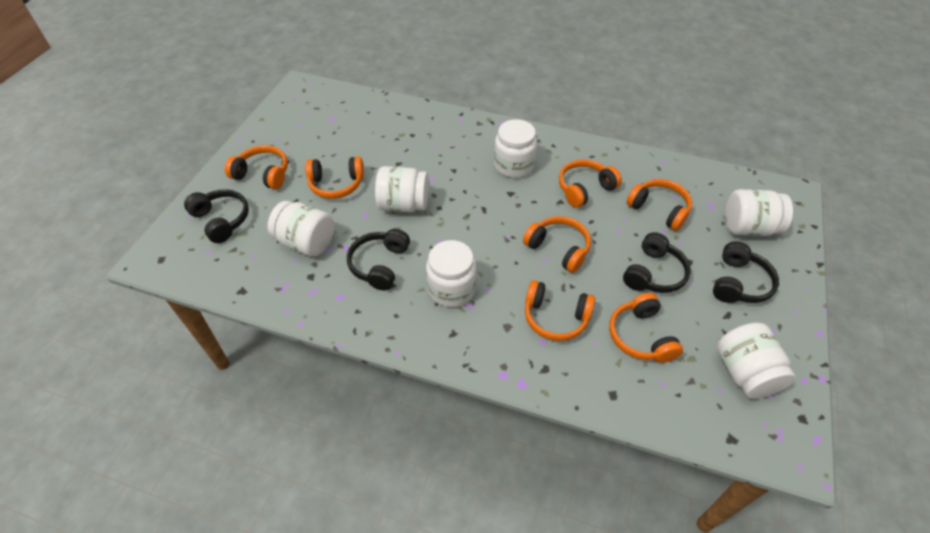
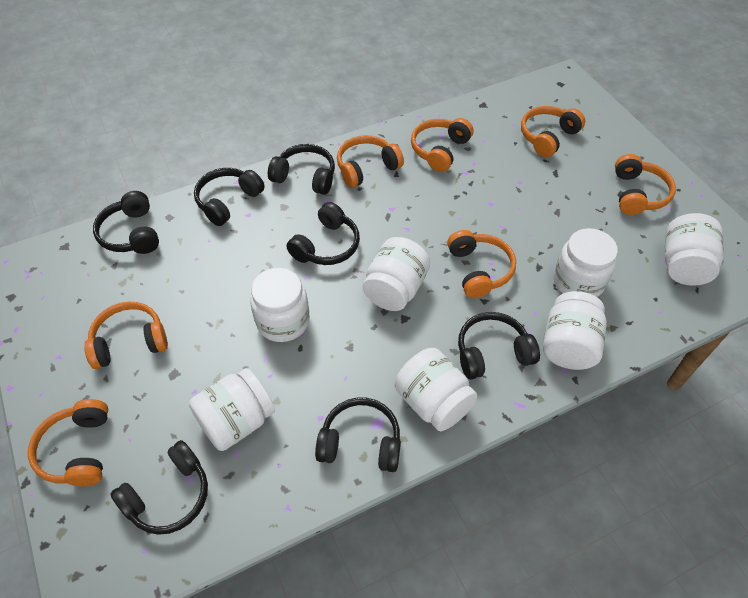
black headphones: [184,189,249,243] [347,229,410,291] [623,232,691,293] [713,241,779,303] = 4 -> [93,191,159,254] [111,440,208,535] [194,168,265,226] [268,144,335,195] [286,202,360,265] [315,397,401,472] [458,312,540,379] = 7
white jar: [268,201,334,257] [375,166,429,212] [426,240,477,307] [494,119,537,178] [716,322,796,399] [725,189,793,236] = 6 -> [189,368,275,451] [250,268,310,342] [363,237,430,311] [395,348,478,431] [543,291,607,370] [554,228,618,297] [665,213,723,286] = 7

